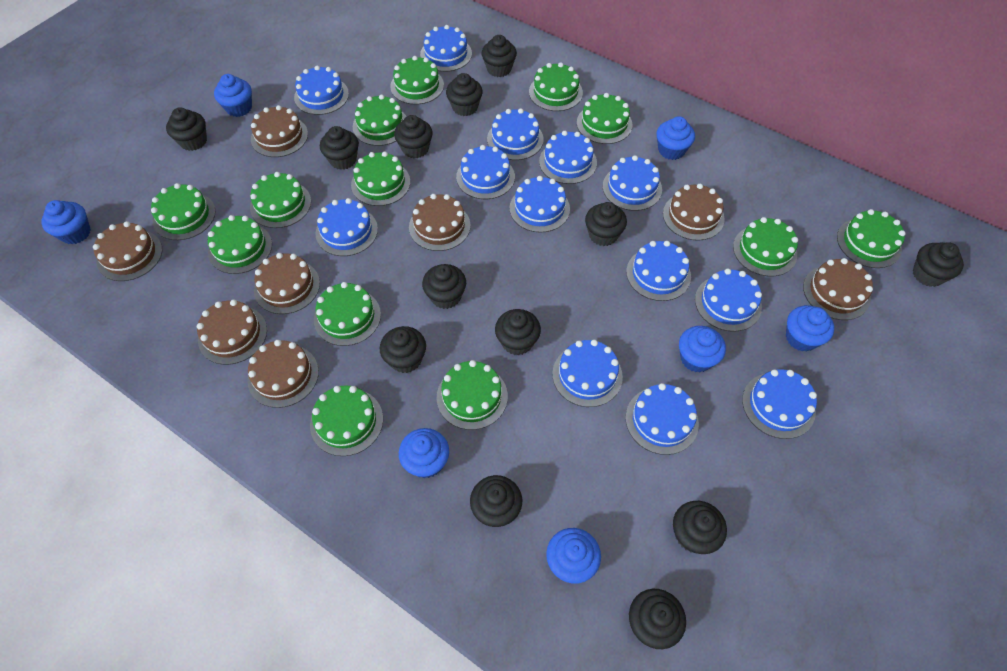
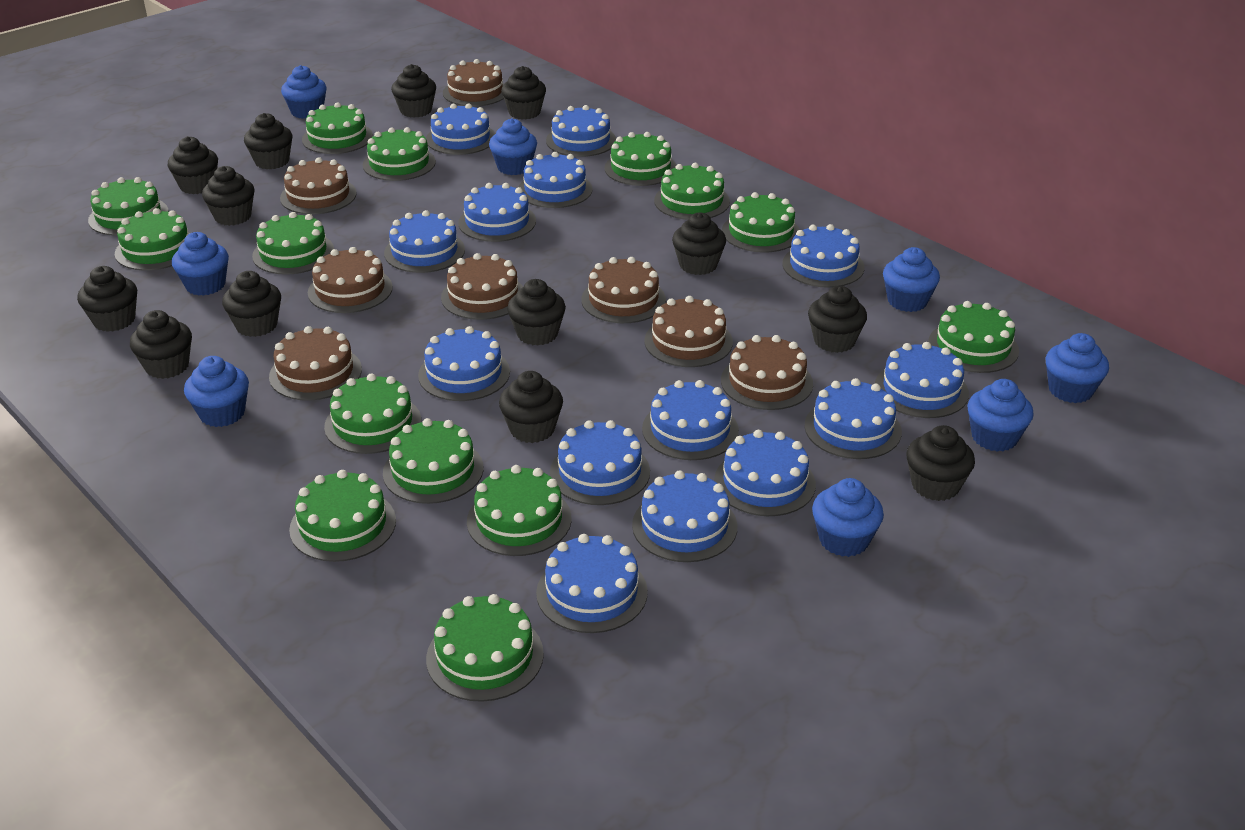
blue cake: [294,66,349,115] [315,198,378,256] [420,25,472,72] [456,145,515,199] [487,109,544,160] [510,176,570,233] [539,131,597,184] [552,340,623,407] [602,155,662,211] [626,241,691,301] [626,383,699,455] [695,268,762,332] [742,369,817,439] = 13 -> [384,210,465,273] [418,326,510,401] [426,103,495,155] [458,183,536,242] [518,152,593,208] [536,534,648,633] [546,105,616,157] [550,420,650,505] [632,470,737,562] [642,380,739,460] [714,430,816,516] [783,224,865,288] [804,378,902,459] [875,342,969,418] = 14
blue cupcake: [41,200,91,244] [214,74,252,117] [399,428,449,478] [546,528,601,584] [657,116,695,160] [679,326,726,373] [786,305,834,352] = 7 -> [172,232,229,296] [184,356,249,427] [281,65,327,119] [489,118,537,175] [812,478,884,557] [883,247,940,312] [967,379,1034,452] [1045,333,1109,403] = 8
green cake: [151,183,216,240] [207,215,272,274] [250,172,311,228] [310,385,383,456] [314,282,381,346] [351,151,410,206] [353,95,407,146] [390,56,444,105] [437,360,508,430] [529,62,583,111] [577,93,633,144] [733,217,798,276] [837,209,906,268] = 13 -> [88,177,168,236] [115,208,190,271] [252,212,334,275] [289,470,396,562] [302,102,373,154] [324,373,421,454] [363,127,436,181] [383,418,484,504] [426,594,544,702] [467,465,571,556] [604,132,677,186] [654,163,730,220] [722,192,800,253] [928,301,1019,373] = 14

